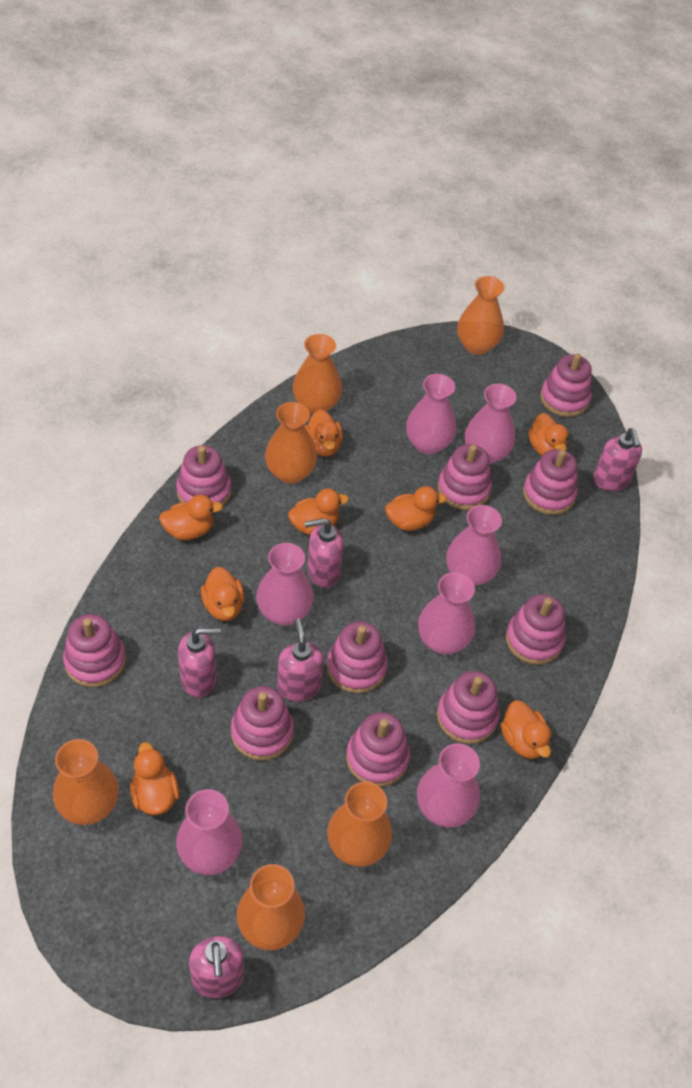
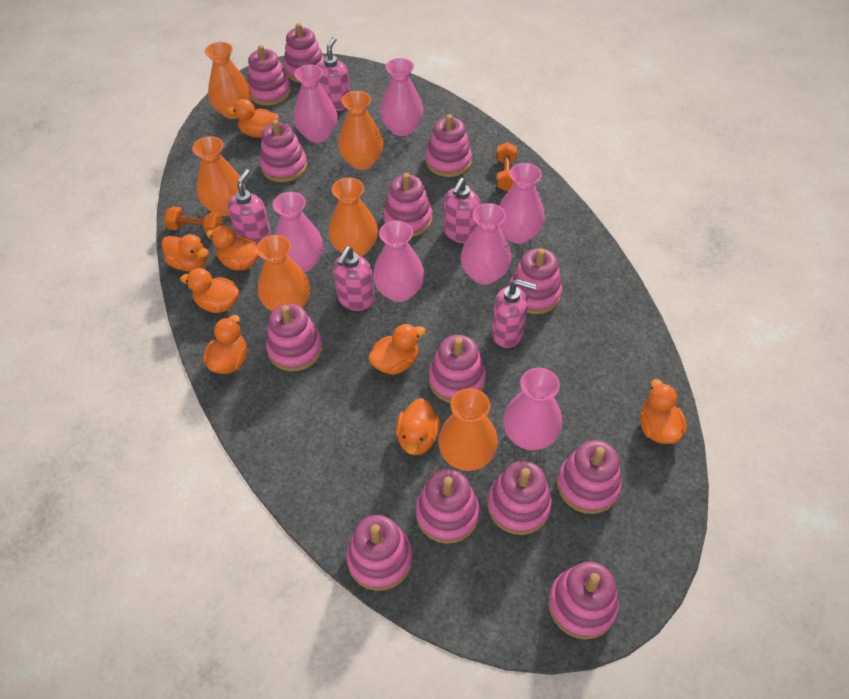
orange dumbbell: none = 0 -> [164,206,223,233] [497,142,517,191] = 2
pink stacking toy: [63,614,126,687] [176,445,231,506] [231,686,294,761] [327,621,388,694] [346,712,410,787] [437,671,499,744] [438,444,492,510] [505,594,566,665] [523,449,578,515] [540,353,592,417] = 10 -> [247,45,291,105] [260,120,307,182] [266,304,323,371] [284,23,324,83] [346,515,413,591] [383,173,432,237] [416,469,480,544] [426,114,472,177] [429,335,486,403] [488,461,552,535] [509,248,562,314] [548,562,619,639] [557,440,622,514] = 13

